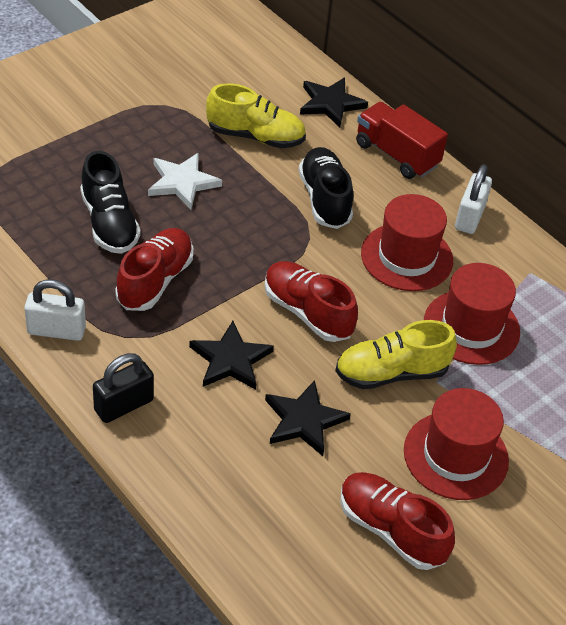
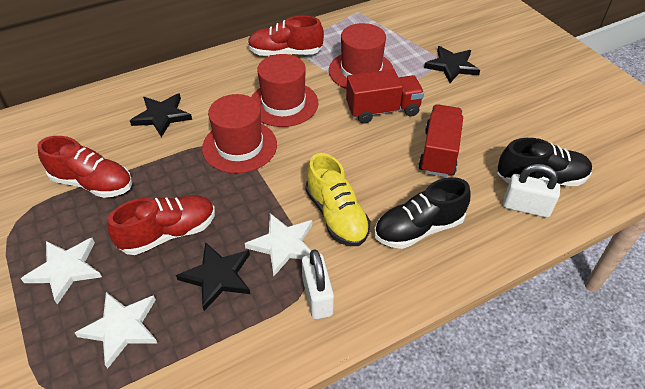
black padlock: [93,353,154,423] = 1 -> none = 0
red truck: [356,102,448,179] = 1 -> [346,69,424,124] [419,104,463,177] = 2
white star: [148,153,222,209] = 1 -> [21,238,102,304] [75,292,157,369] [245,213,312,276] = 3
yellow shoe: [206,83,306,148] [335,320,457,389] = 2 -> [305,153,371,246] = 1

